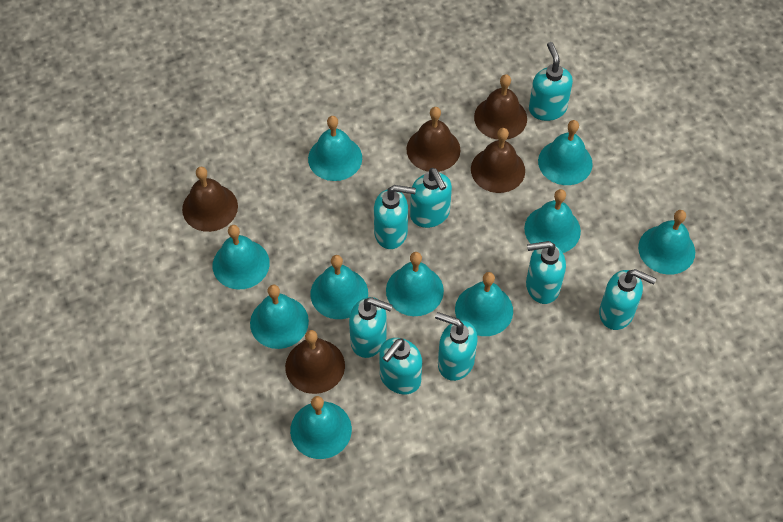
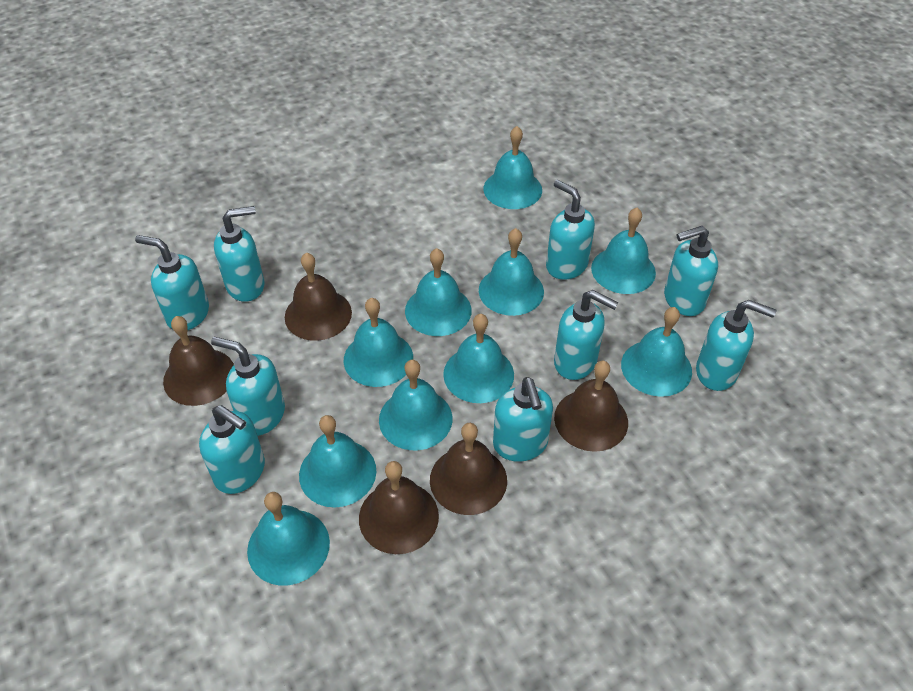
turquoise soap dispenser: [349,297,393,358] [374,185,416,249] [379,338,422,395] [410,168,452,228] [435,312,478,381] [526,241,566,304] [529,42,573,121] [599,269,656,330] = 8 -> [135,235,209,330] [199,405,265,494] [211,337,285,436] [214,206,264,302] [493,377,553,462] [546,180,595,280] [554,290,618,380] [664,226,718,316] [696,300,776,391] = 9

